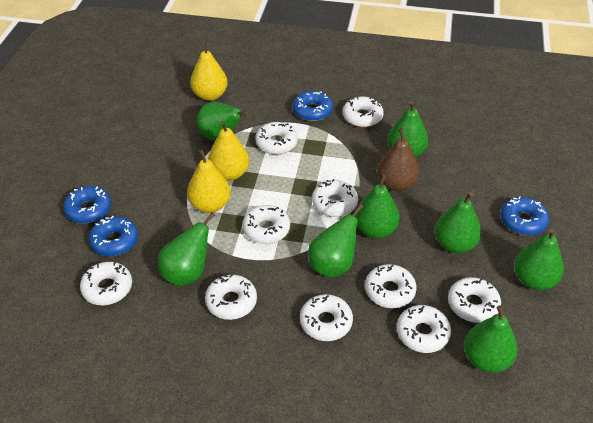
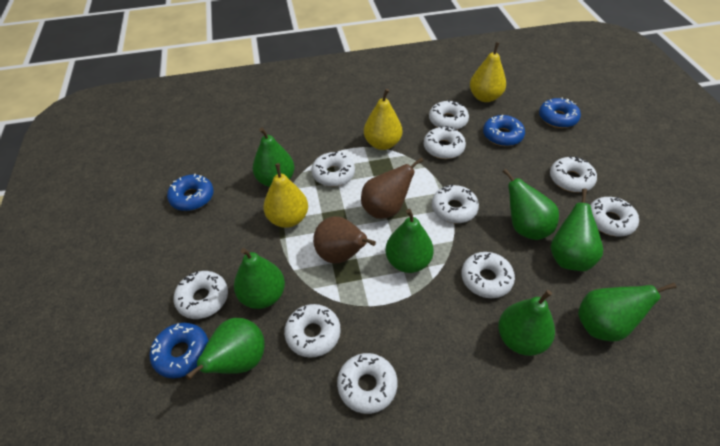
brown pear: [377,128,420,191] = 1 -> [313,216,376,263] [361,157,423,219] = 2

